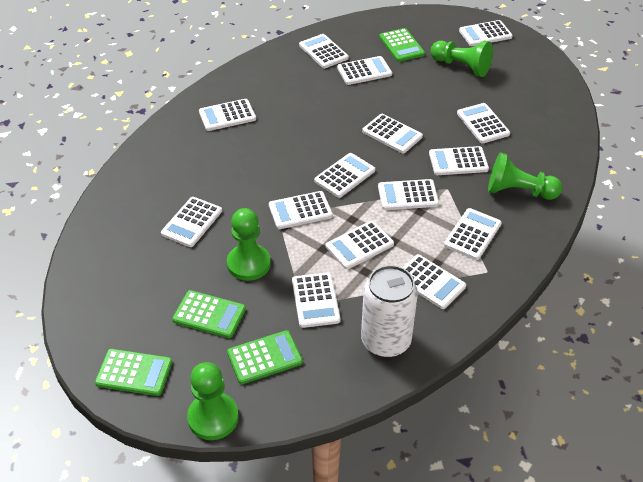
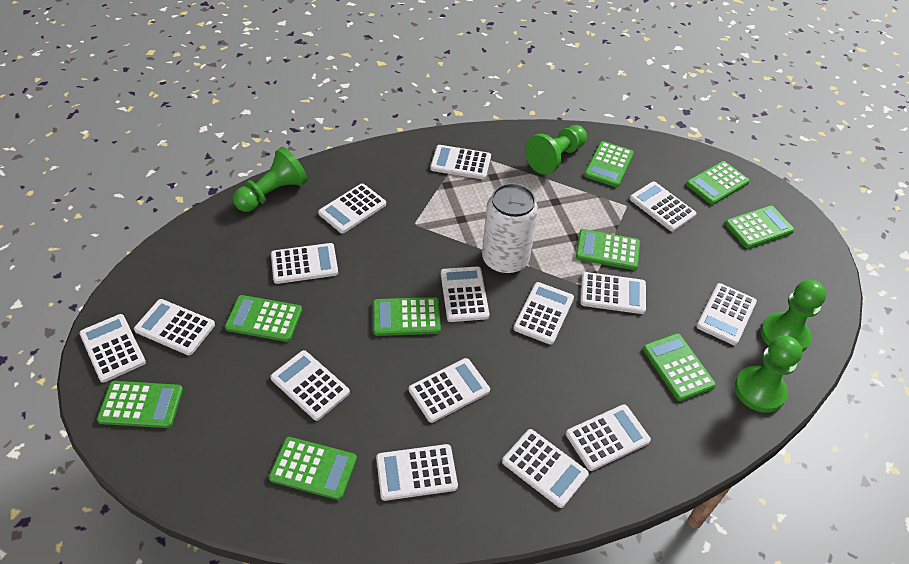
green calculator: [95,349,172,396] [172,290,246,338] [227,330,303,384] [379,28,425,62] = 4 -> [97,381,183,428] [225,295,302,342] [269,437,357,500] [373,297,441,336] [576,229,640,270] [584,141,634,187] [643,333,716,401] [686,161,750,205] [725,206,795,248] = 9

